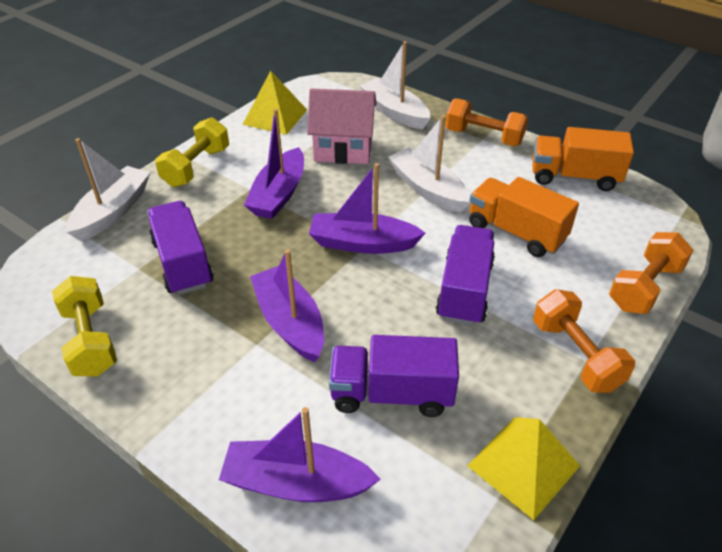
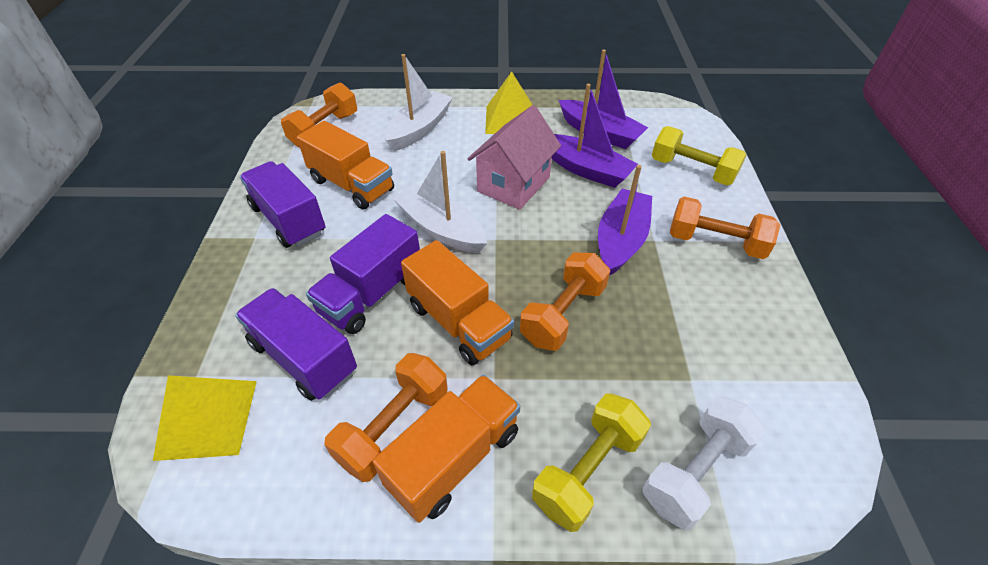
orange dumbbell: [445,98,528,146] [533,289,635,393] [609,232,693,314] = 3 -> [281,83,357,147] [324,353,447,482] [520,253,610,351] [670,197,780,259] = 4
orange truck: [469,177,579,257] [533,127,634,191] = 2 -> [297,121,394,210] [373,375,520,523] [401,240,514,365] = 3
purple boat: [219,407,381,502] [244,109,304,219] [250,249,324,362] [309,163,425,254] = 4 -> [552,84,638,188] [559,49,649,149] [598,165,652,276] = 3
white boat: [66,138,150,241] [359,41,430,130] [388,115,470,213] = 3 -> [385,54,453,151] [392,151,487,253] = 2
white dumbbell: none = 0 -> [643,396,766,530] = 1

